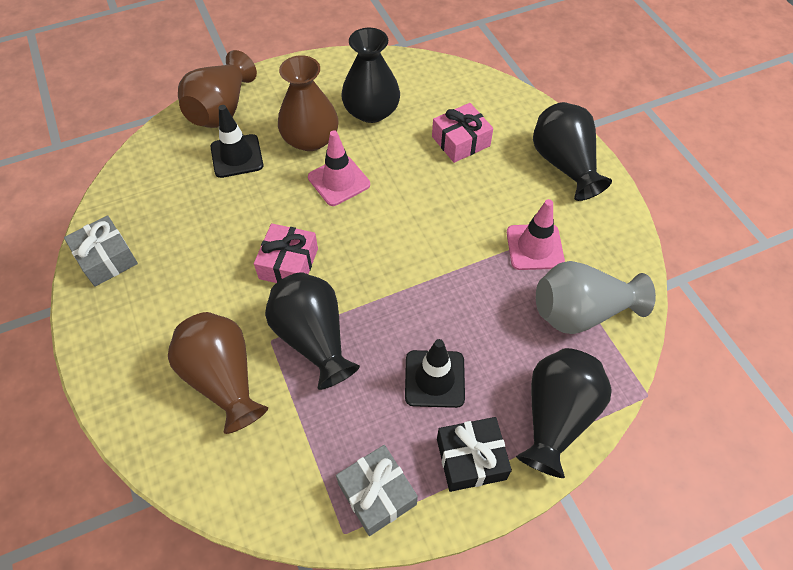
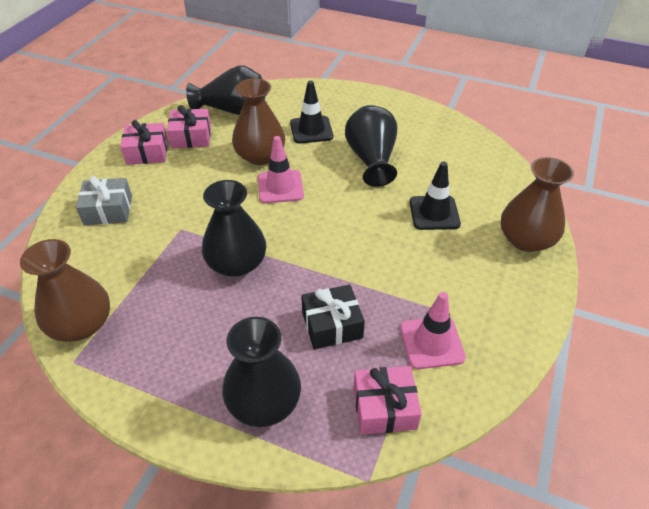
grey gift: [64,215,138,287] [336,445,418,536] = 2 -> [76,176,132,225] = 1
grey vase: [536,261,656,334] = 1 -> none = 0
pink gift: [254,223,318,283] [432,103,493,163] = 2 -> [120,120,168,165] [167,105,211,148] [354,366,422,435] = 3

